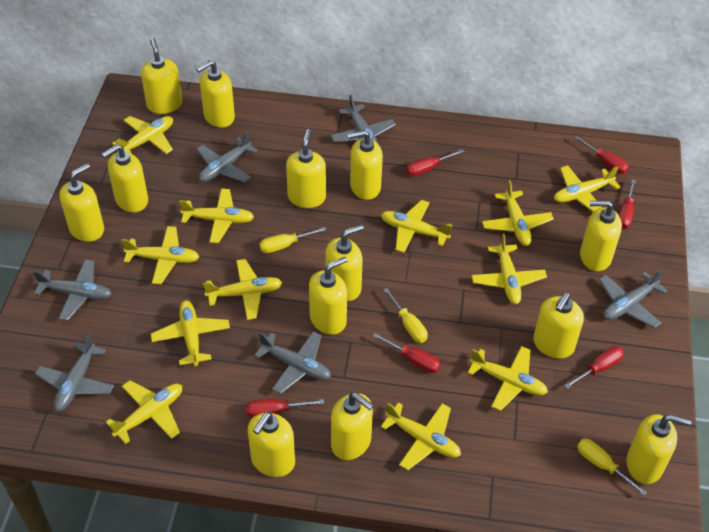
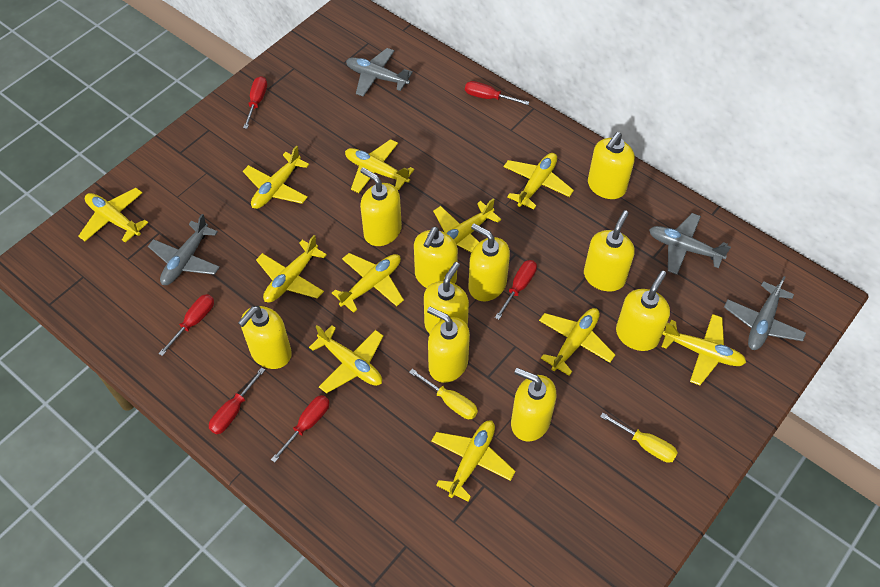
grey plane: [33,259,112,321] [35,334,114,412] [197,131,258,183] [254,331,331,394] [330,95,396,142] [599,269,668,328] = 6 -> [148,214,220,285] [346,48,413,97] [649,213,731,275] [724,276,806,350] = 4
yellow plane: [106,380,182,444] [112,116,173,154] [122,226,199,284] [151,300,230,366] [179,189,254,243] [203,259,282,320] [381,200,452,253] [381,402,461,470] [468,346,548,411] [471,234,547,304] [482,180,554,246] [554,165,620,212] = 12 -> [78,188,148,243] [243,145,309,209] [256,235,327,303] [309,325,383,394] [332,253,404,313] [345,139,414,193] [431,421,515,502] [433,198,501,252] [504,153,574,210] [539,308,615,376] [661,314,746,385] = 11
yellow screwdriver: [259,227,326,253] [383,288,428,343] [577,439,648,496] = 3 -> [409,369,478,419] [600,413,678,463] = 2
yellow soap dispenser: [60,163,104,242] [102,144,148,212] [141,38,182,114] [196,60,235,127] [248,412,295,477] [286,129,326,208] [309,257,347,335] [325,224,364,301] [331,393,374,460] [347,130,383,200] [533,293,584,359] [580,200,622,271] [626,414,692,484] = 13 -> [238,306,292,369] [360,167,402,246] [414,227,458,288] [424,262,469,334] [427,307,470,383] [469,223,510,301] [511,368,556,442] [584,210,635,291] [588,132,635,199] [616,271,670,351] = 10

